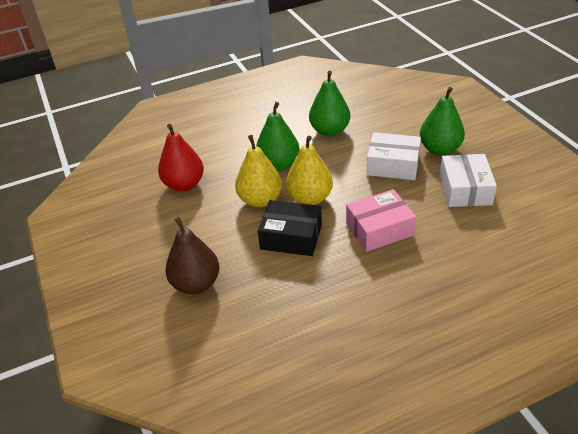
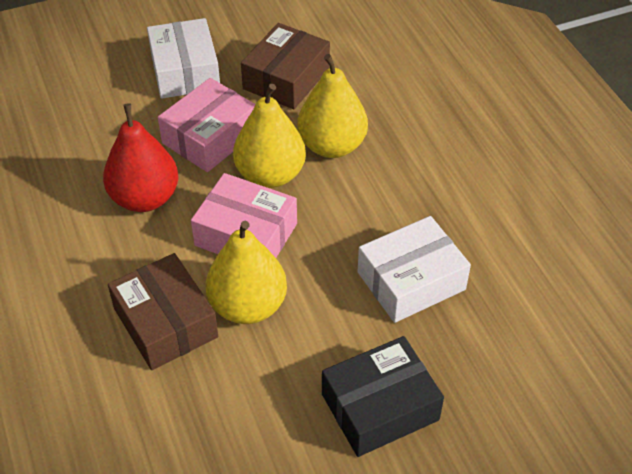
brown box: none = 0 -> [108,253,218,370] [241,23,330,109] = 2
brown pear: [165,217,219,294] = 1 -> none = 0
green pear: [256,102,300,171] [309,71,350,136] [420,87,465,156] = 3 -> none = 0
pink box: [346,189,416,252] = 1 -> [158,78,256,172] [191,173,297,258] = 2
yellow pear: [235,135,282,207] [286,136,333,205] = 2 -> [206,221,287,324] [233,84,306,188] [297,54,368,158] = 3

